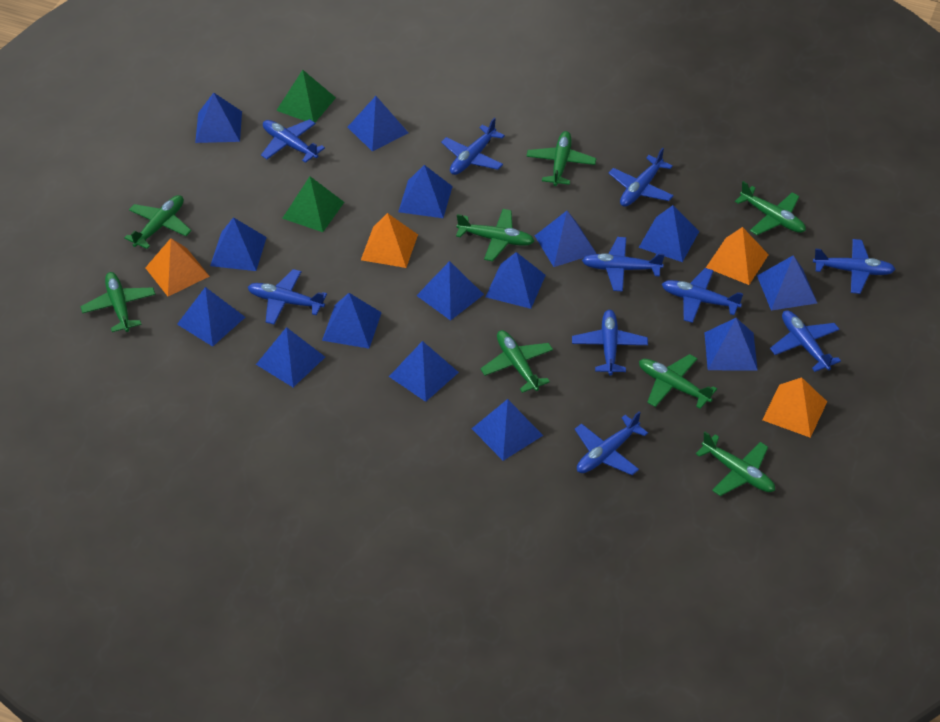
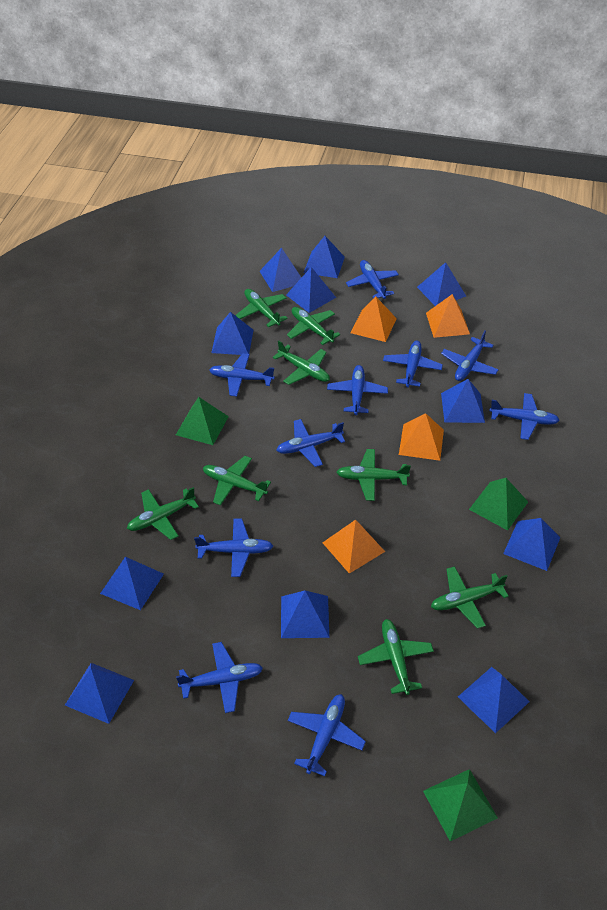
blue pyramid: [177,287,245,347] [195,93,242,143] [210,217,267,271] [256,327,325,387] [322,293,382,348] [348,96,408,152] [389,341,459,402] [398,165,453,218] [416,261,484,321] [472,399,543,461] [486,252,546,309] [535,211,597,267] [639,205,699,262] [704,318,758,371] [757,255,817,311] = 15 -> [65,663,134,724] [100,557,164,610] [211,312,253,355] [260,248,301,292] [281,591,329,638] [286,267,336,313] [304,236,345,278] [417,262,466,306] [441,379,485,423] [458,667,529,733] [503,518,560,571] = 11
green pyramid: [276,70,336,122] [282,176,344,232] = 2 -> [176,397,229,445] [423,769,498,841] [469,478,528,531] = 3

